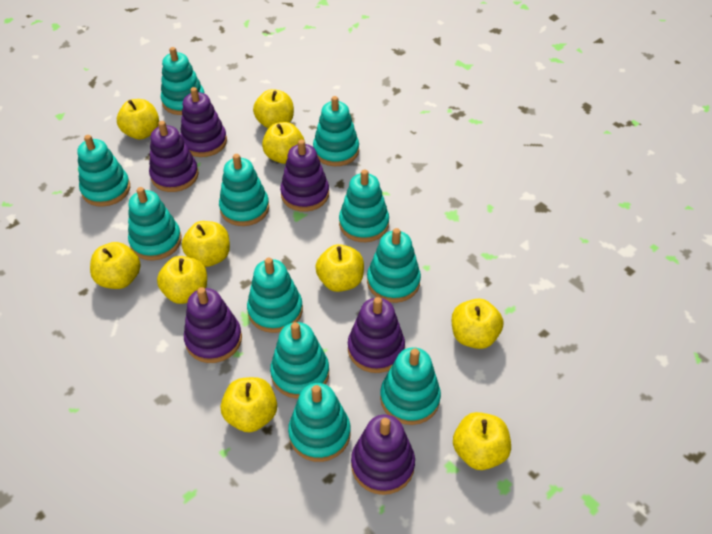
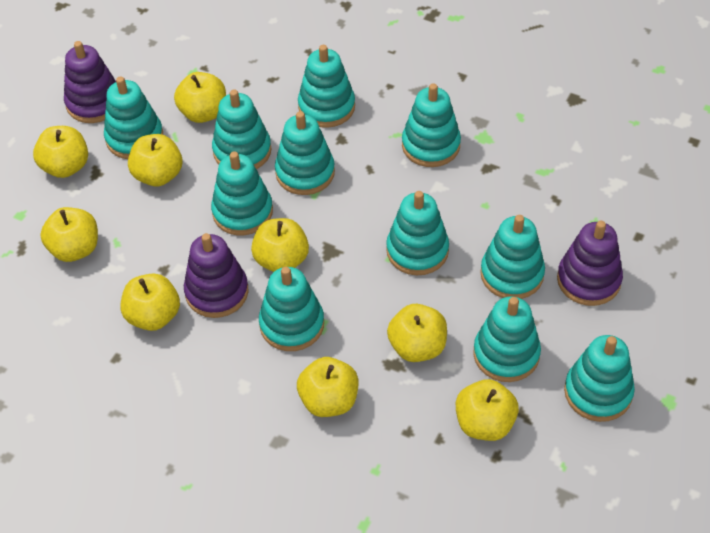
purple stacking toy: [149,121,199,192] [180,87,227,157] [184,287,242,363] [280,140,329,212] [348,297,405,373] [351,415,415,495] = 6 -> [64,41,116,123] [184,233,249,318] [557,221,623,306] = 3
yellow apple: [90,242,141,289] [117,99,159,140] [157,256,207,304] [182,221,230,267] [221,377,277,432] [253,89,294,128] [262,122,305,164] [315,244,364,292] [452,299,503,349] [453,412,511,470] = 10 -> [33,126,88,178] [40,207,98,262] [120,273,180,331] [128,134,182,186] [174,72,226,123] [251,218,309,272] [297,357,358,417] [387,304,447,362] [456,379,519,441] = 9

